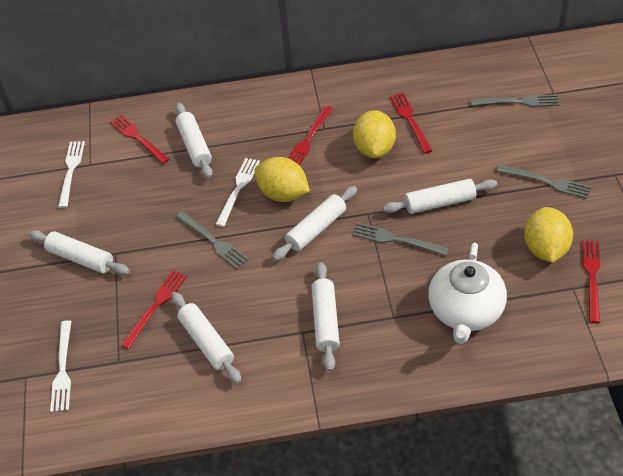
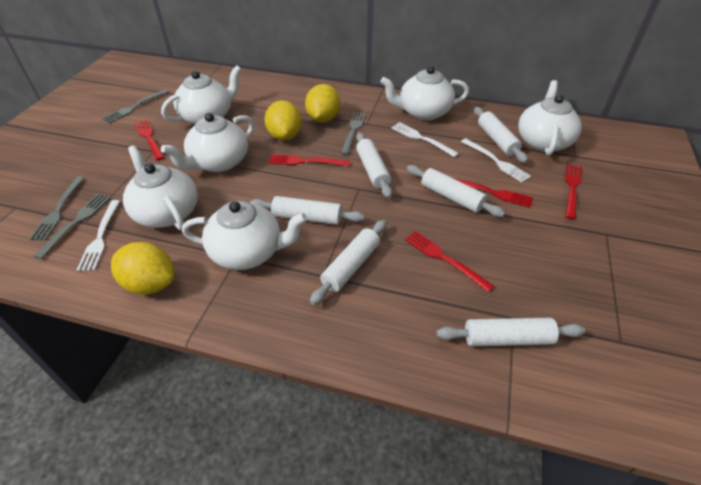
white teapot: [428,243,507,344] = 1 -> [123,145,198,230] [161,66,241,124] [161,113,254,172] [182,201,307,270] [380,66,469,121] [518,80,582,155] = 6

